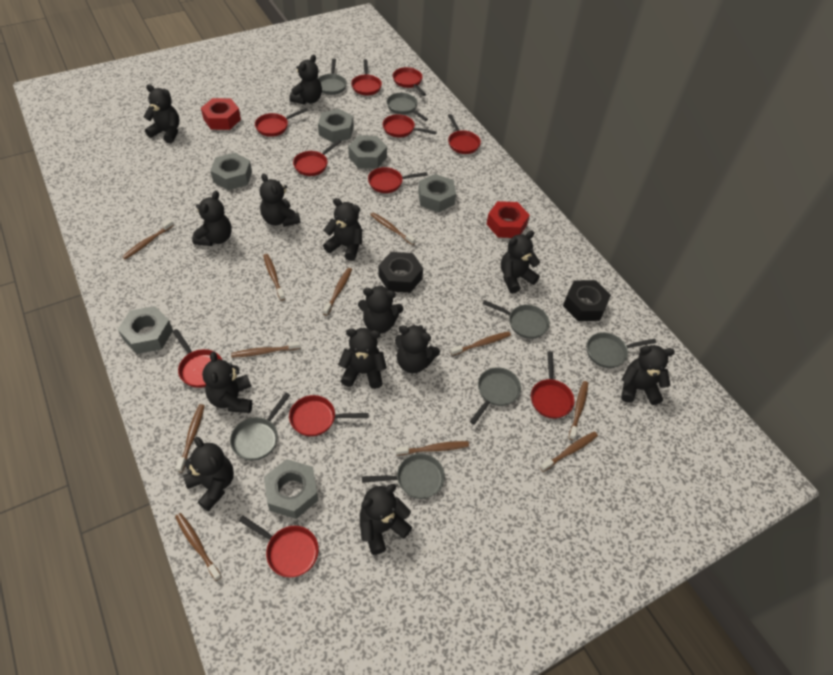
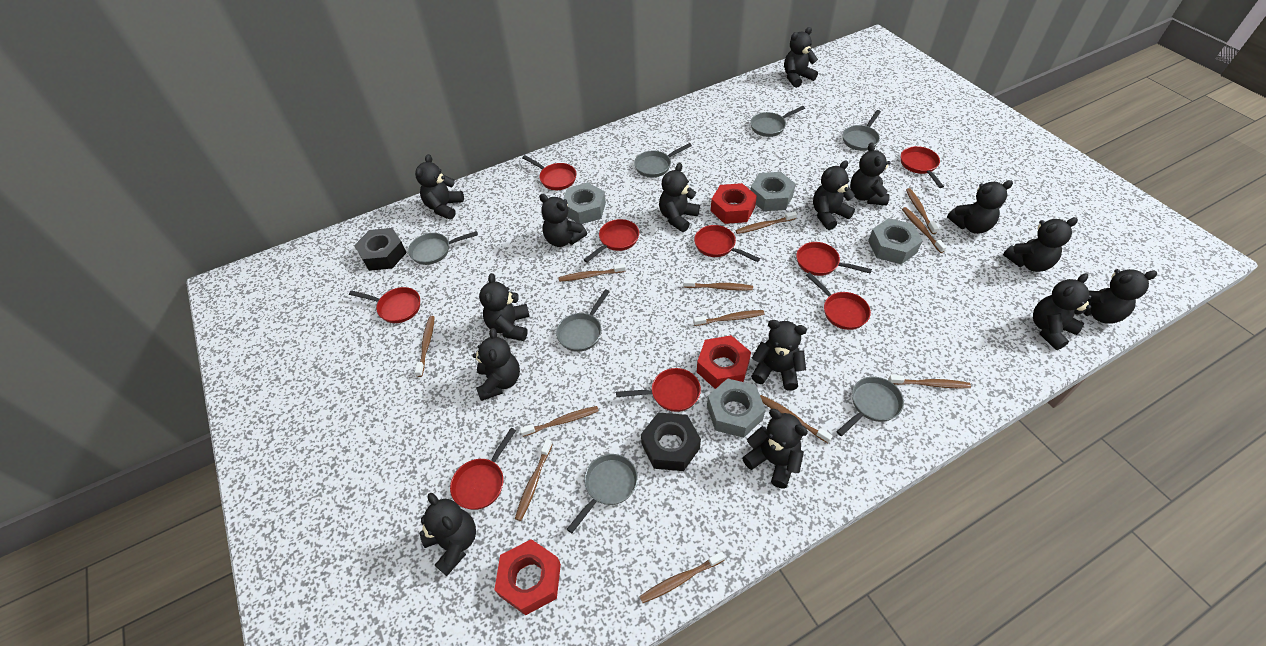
black teddy bear: [143,84,179,143] [183,437,234,511] [192,191,232,246] [202,352,252,413] [260,174,301,227] [289,55,322,104] [323,198,362,261] [338,328,387,389] [358,286,403,333] [359,484,413,555] [395,325,440,373] [501,231,540,293] [621,345,675,405] = 13 -> [415,154,464,220] [420,493,476,576] [472,328,520,401] [479,273,530,341] [539,194,587,247] [659,163,700,232] [742,409,808,489] [751,320,807,390] [784,27,818,88] [813,161,855,230] [850,143,891,205] [947,180,1013,234] [1003,217,1078,272] [1033,273,1091,350] [1084,269,1157,323] = 15
brown toothbrush: [122,220,174,260] [175,513,222,581] [176,404,205,473] [231,341,301,358] [263,254,285,301] [323,268,352,316] [370,212,416,245] [396,441,469,456] [450,331,511,356] [540,431,598,472] [569,381,588,440] = 11 -> [415,316,435,377] [515,439,553,521] [520,406,599,437] [559,264,626,282] [639,551,725,603] [683,279,753,291] [693,310,765,326] [735,211,797,234] [760,395,833,443] [888,375,971,388] [902,207,947,253] [906,188,939,234] = 12
grey nut: [118,306,173,354] [210,153,252,190] [264,459,319,519] [318,109,354,143] [348,136,387,169] [418,174,456,212] = 6 -> [563,182,606,224] [707,378,766,438] [750,172,796,211] [868,218,922,264] = 4
red nut: [201,98,241,130] [487,201,530,238] = 2 -> [494,539,561,615] [697,335,751,389] [711,183,757,224] = 3
red pan: [173,329,222,388] [239,515,319,577] [255,108,308,137] [289,395,369,437] [293,140,341,176] [351,59,382,95] [368,167,428,193] [383,114,437,137] [393,67,426,96] [448,114,481,154] [531,351,575,419] = 11 -> [349,287,420,323] [450,428,516,510] [522,155,576,190] [584,219,639,263] [616,368,701,412] [694,225,760,262] [796,242,872,276] [806,272,871,330] [901,146,944,188] = 9

